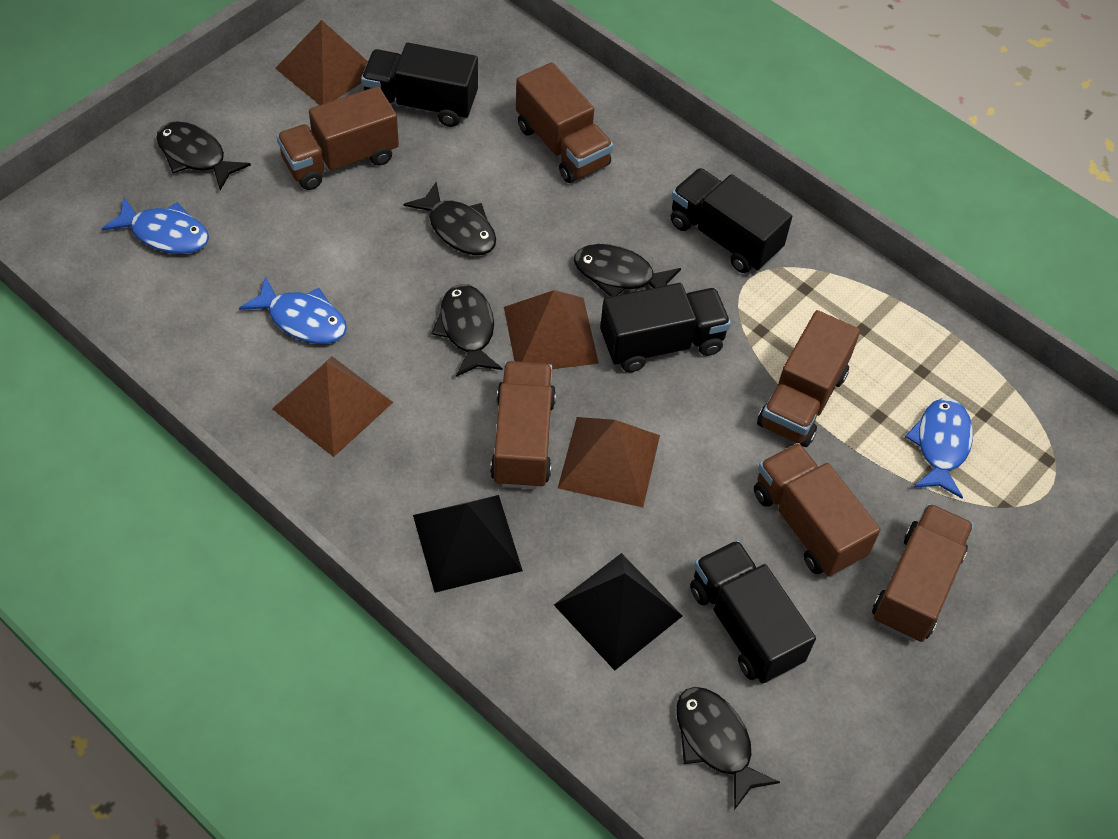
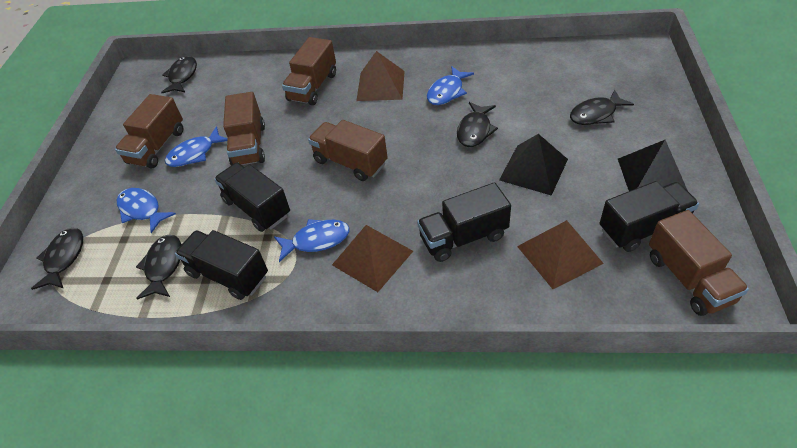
blue fish: [101,197,209,254] [239,276,347,344] [905,398,973,498] = 3 -> [117,188,176,233] [165,126,228,167] [274,219,350,262] [427,66,474,105] = 4
brown pyramid: [272,356,393,457] [275,20,368,105] [504,290,599,369] [558,417,660,508] = 4 -> [332,225,413,292] [356,51,405,101] [517,220,604,289] = 3
brown truck: [276,86,399,190] [490,361,556,489] [516,62,613,183] [754,443,880,577] [757,310,860,447] [872,503,974,642] = 6 -> [115,94,183,169] [223,92,265,165] [282,37,336,105] [308,120,388,181] [649,210,749,316] = 5

